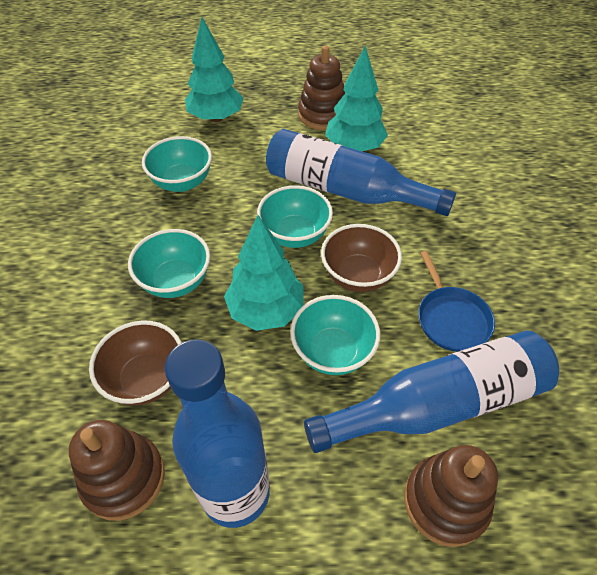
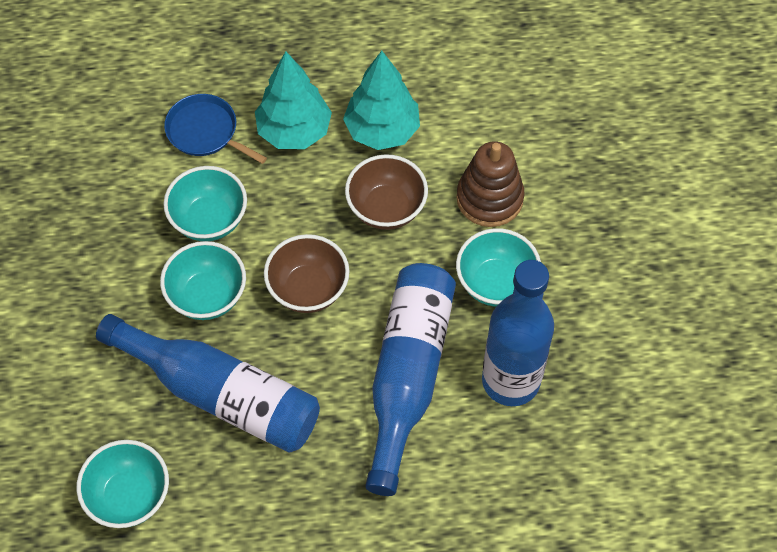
brown stacking toy: [69,420,165,521] [298,46,345,130] [404,445,498,547] = 3 -> [456,141,525,227] = 1
turquoise tree: [185,17,244,122] [224,215,304,331] [325,46,388,151] = 3 -> [255,51,332,149] [343,51,420,150] = 2

